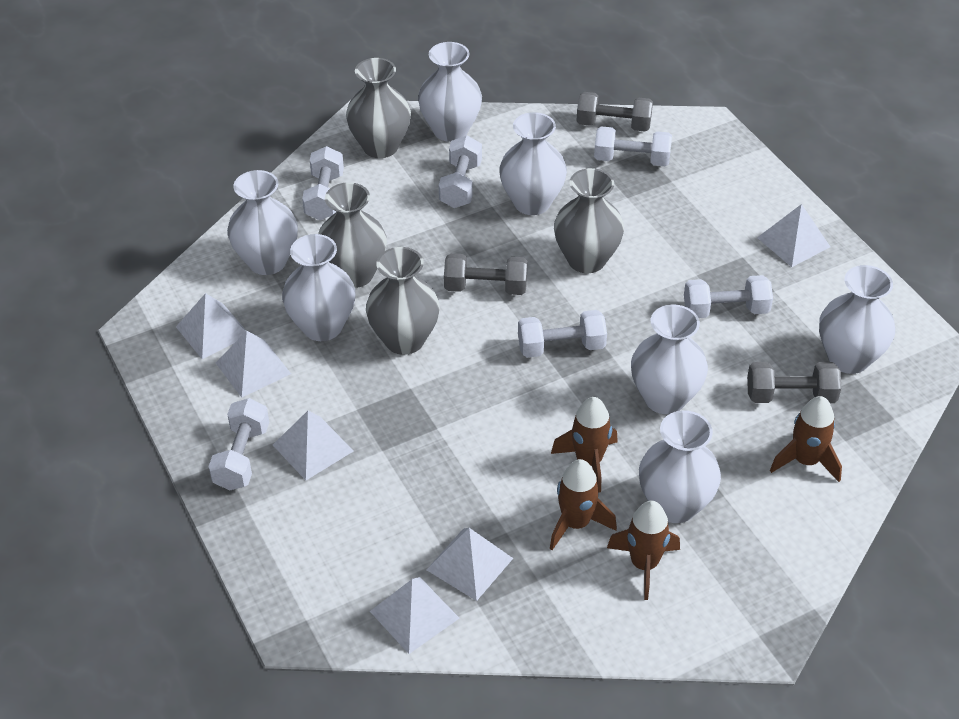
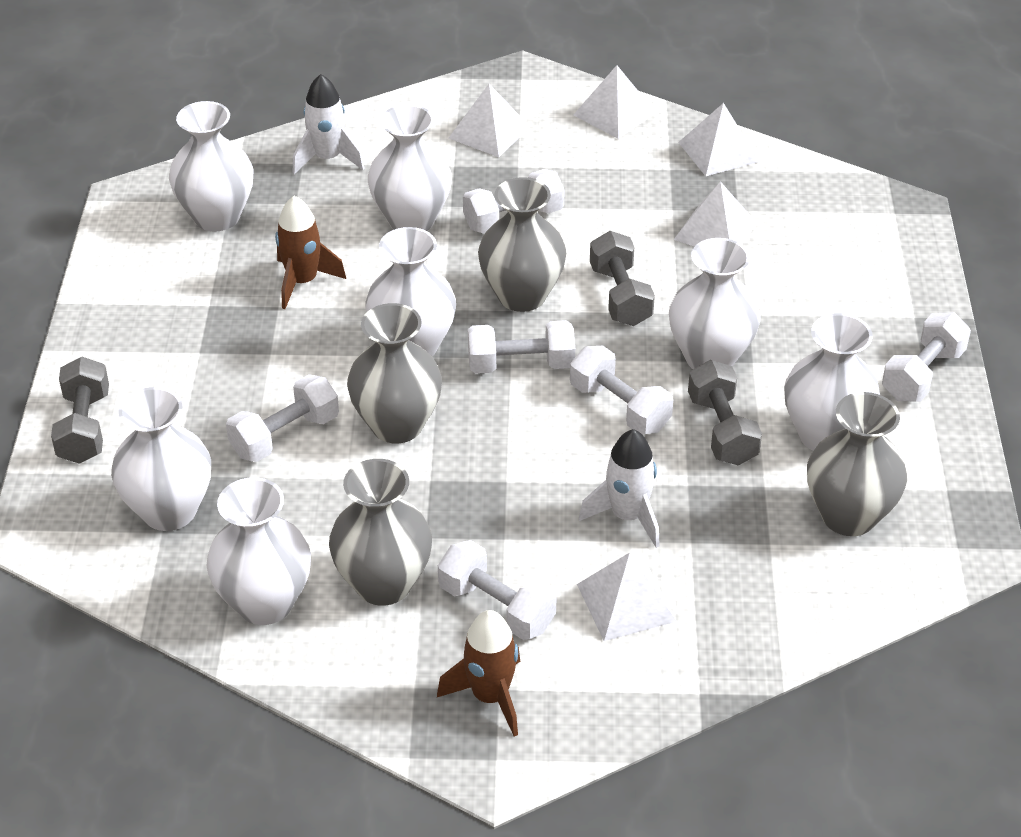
brown rocket: [550,459,617,550] [551,397,618,493] [607,500,680,600] [770,396,842,482] = 4 -> [275,196,346,309] [437,610,520,737] = 2
white pyramid: [176,293,246,359] [216,331,291,398] [273,411,353,480] [370,577,459,654] [426,528,513,601] [757,204,830,267] = 6 -> [449,84,530,157] [573,65,656,139] [577,553,677,641] [674,181,757,247] [678,103,760,176] = 5
white rocket: none = 0 -> [292,74,365,174] [579,429,660,548] = 2

